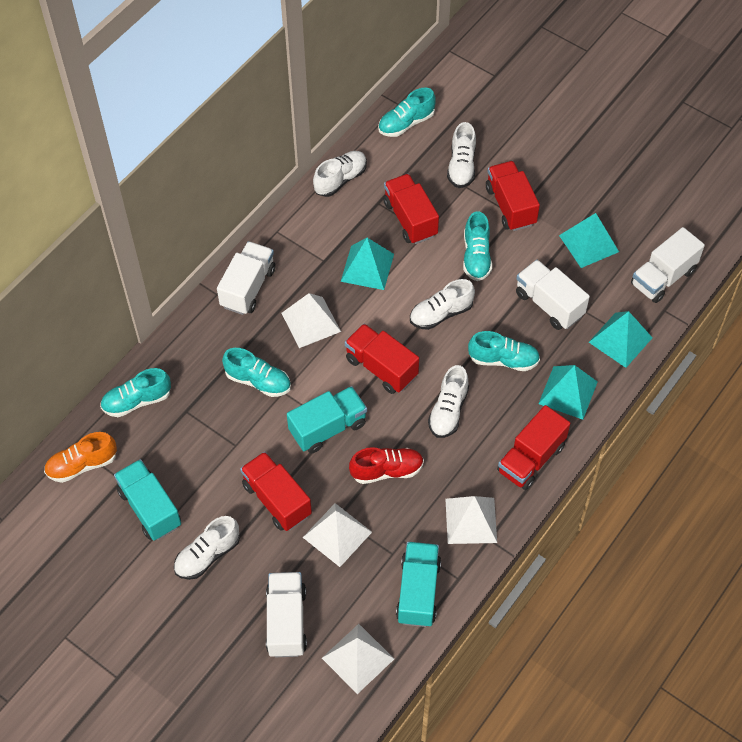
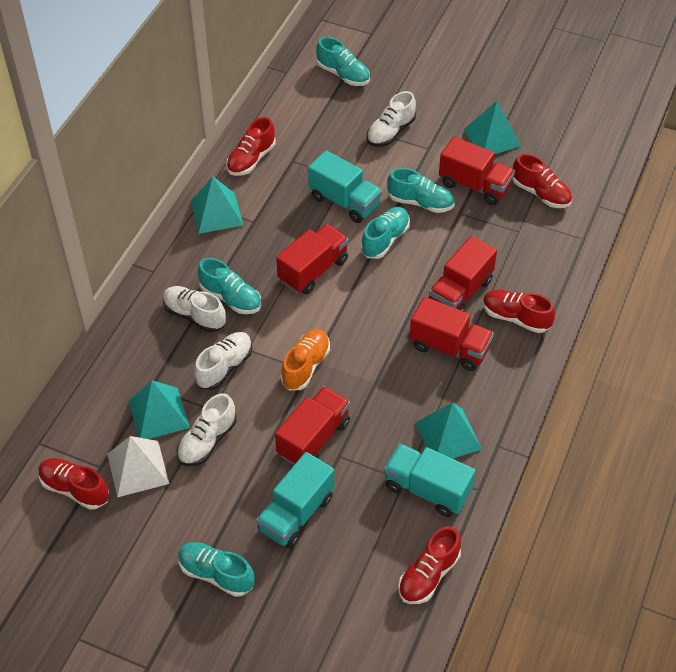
red shoe: [349,447,424,484] = 1 -> [39,458,109,510] [226,117,276,176] [398,526,461,604] [483,290,555,333] [513,153,572,208] = 5
white pyramid: [281,293,341,348] [303,503,372,567] [322,624,394,694] [446,496,497,544] = 4 -> [107,436,169,497] = 1
white shoe: [174,516,240,580] [313,151,367,197] [410,279,475,330] [428,365,469,438] [447,122,476,188] = 5 -> [163,286,226,332] [177,393,236,466] [194,332,252,390] [367,91,416,147] = 4
white truck: [217,241,276,315] [266,572,307,657] [516,260,590,330] [631,227,705,303] = 4 -> none = 0

